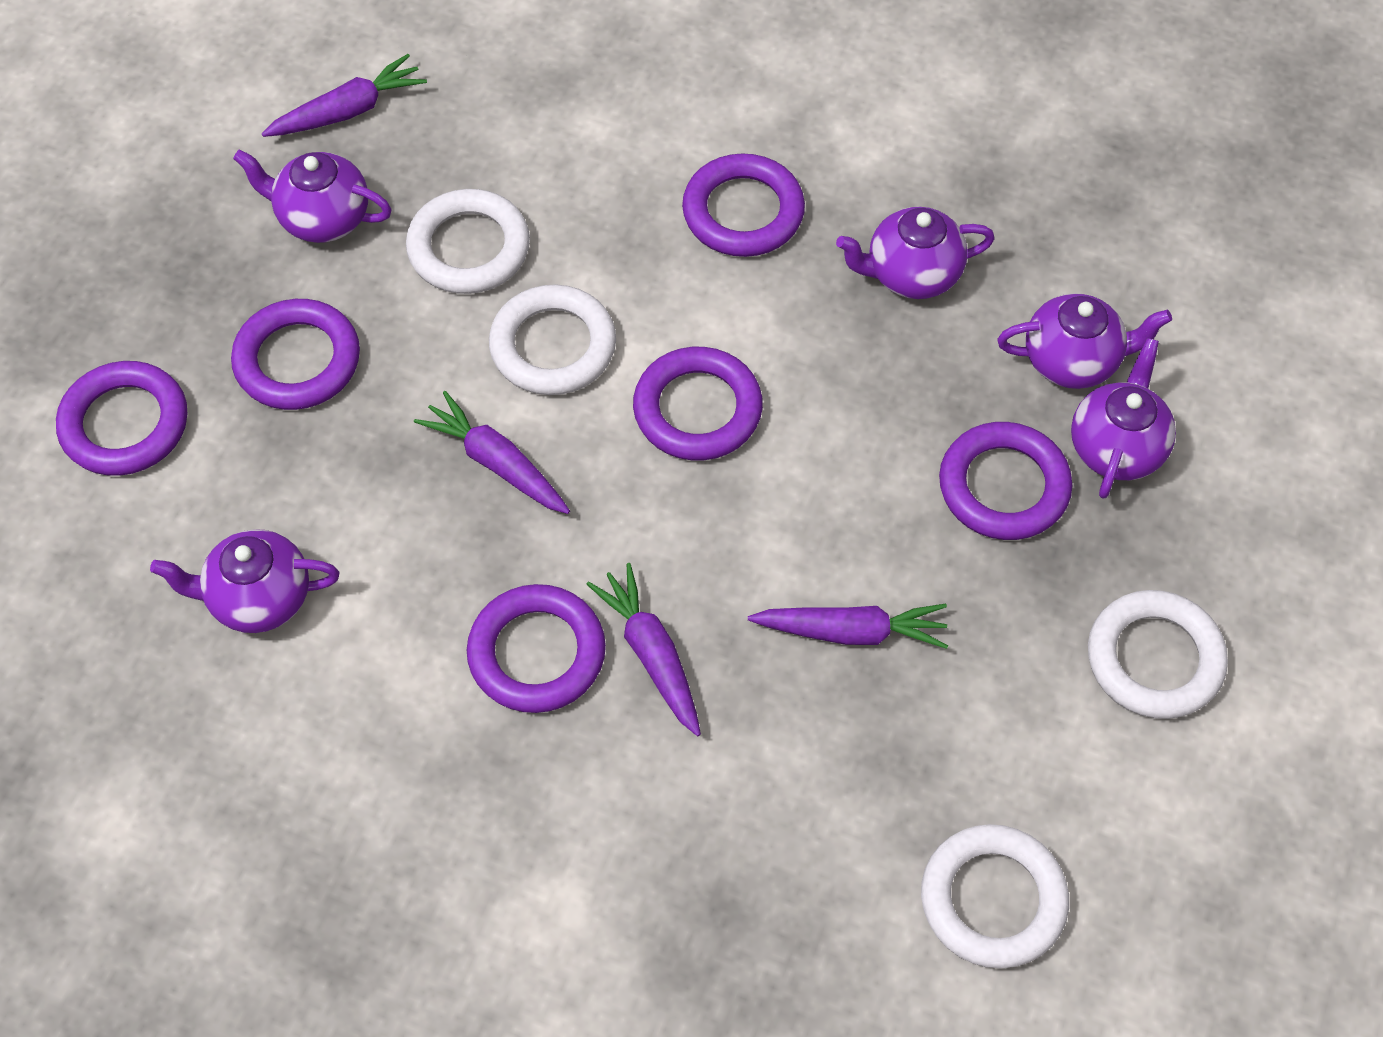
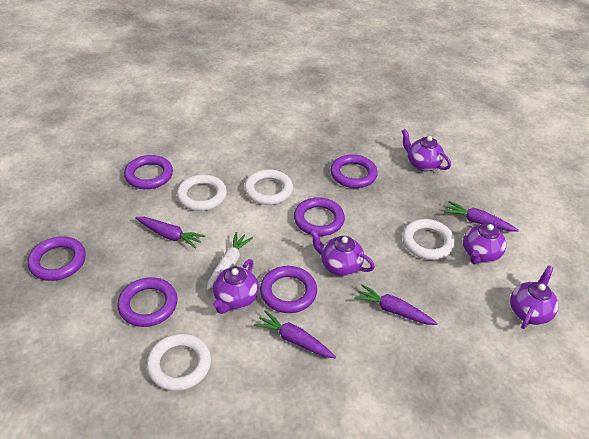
white carrot: none = 0 -> [207,232,253,290] = 1

